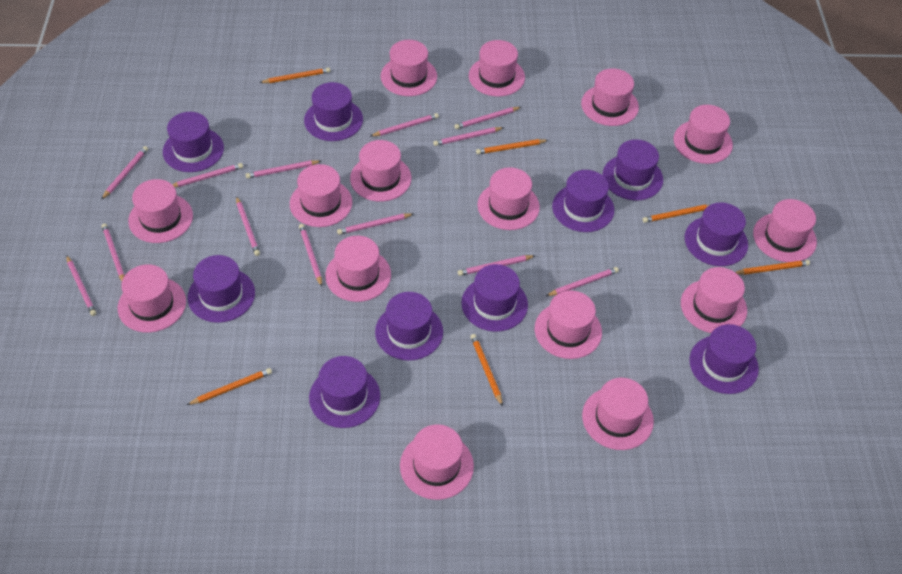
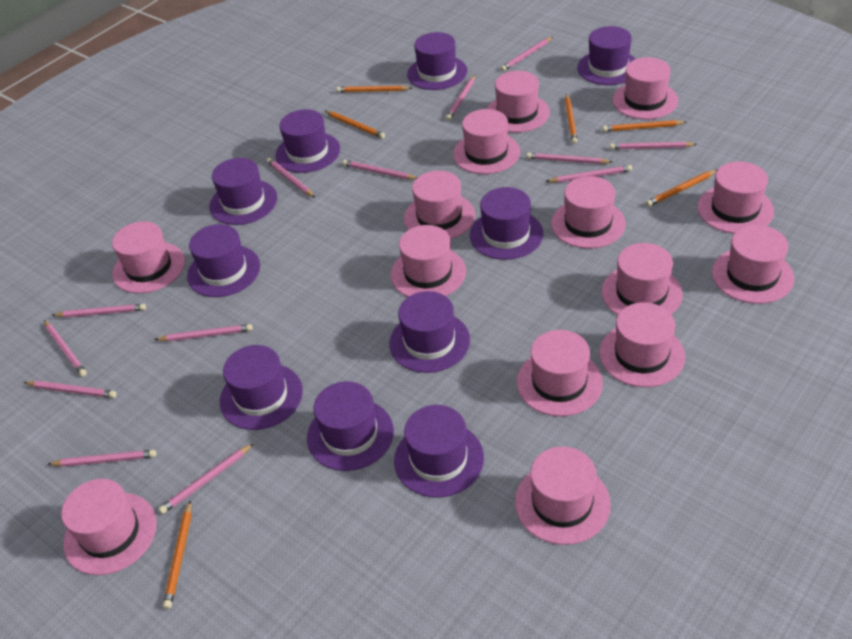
pink hat: [118,264,186,333] [128,179,193,243] [290,164,352,227] [325,236,391,302] [350,140,411,202] [381,40,437,96] [400,424,474,500] [469,40,525,97] [477,167,540,230] [535,291,602,359] [581,68,639,126] [582,378,654,450] [674,105,733,164] [681,267,747,333] [753,199,817,262] = 15 -> [61,479,157,575] [112,221,185,293] [391,225,466,297] [404,171,475,239] [453,109,520,174] [487,71,550,133] [515,446,611,545] [517,330,603,416] [551,176,626,249] [599,302,685,387] [601,243,683,315] [612,57,678,120] [697,161,774,234] [712,225,794,304] = 14

